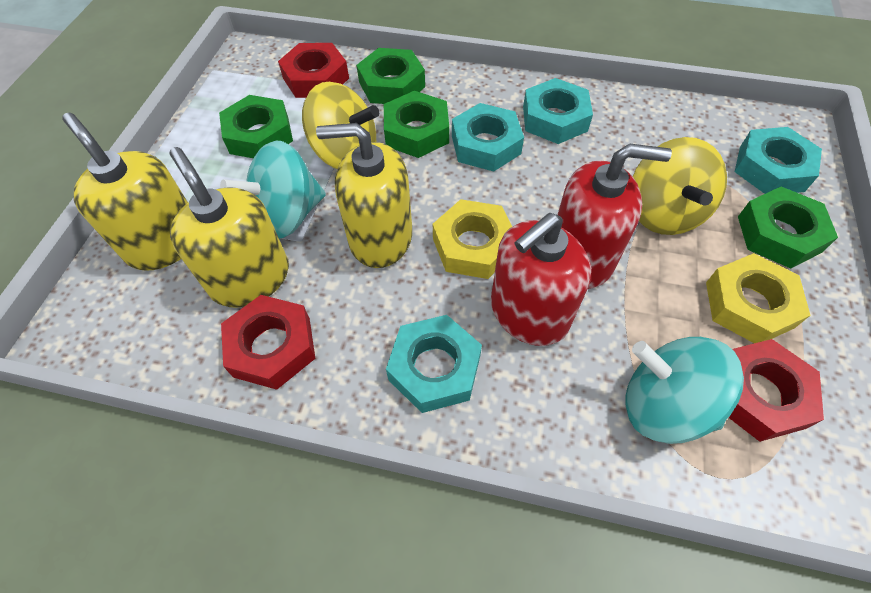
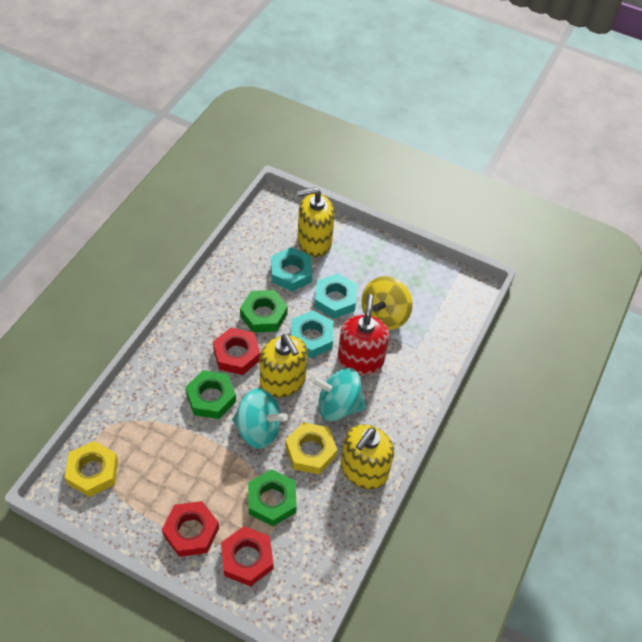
green nut: [219,95,293,158] [356,48,425,104] [384,91,449,158] [738,187,838,269] = 4 -> [186,370,236,419] [240,290,288,333] [248,469,297,526] = 3
red soap dispenser: [491,213,591,346] [558,143,672,289] = 2 -> [338,294,390,375] = 1
turquoise nut: [386,315,482,413] [452,103,524,172] [523,78,593,144] [735,127,822,194] = 4 -> [271,247,312,291] [291,310,333,358] [315,273,357,319] = 3
yellow spinning top: [302,82,379,169] [633,137,727,235] = 2 -> [361,276,413,330] = 1

